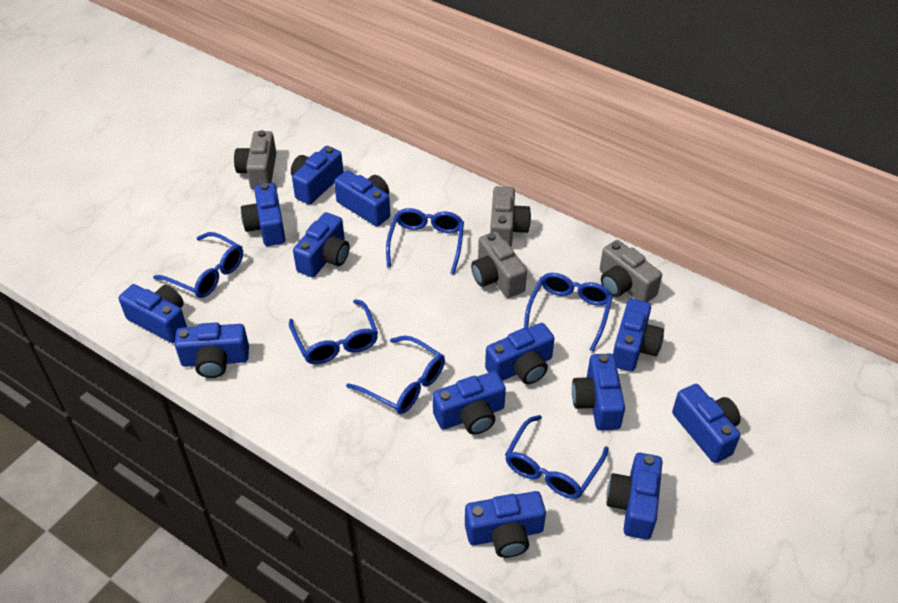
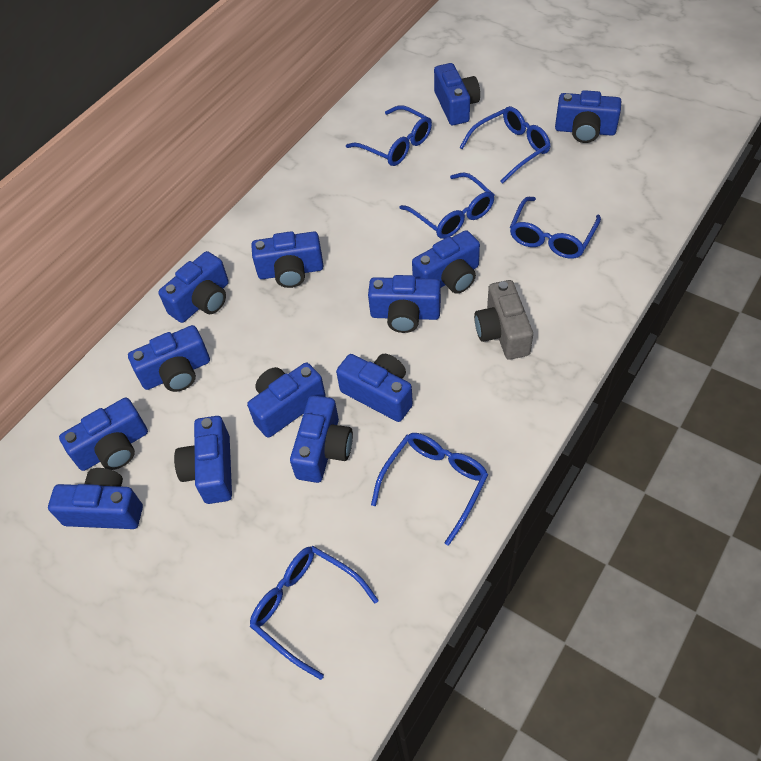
grey camera: [234,130,276,190] [471,231,527,298] [490,186,531,247] [600,240,662,302] = 4 -> [474,280,533,360] = 1

